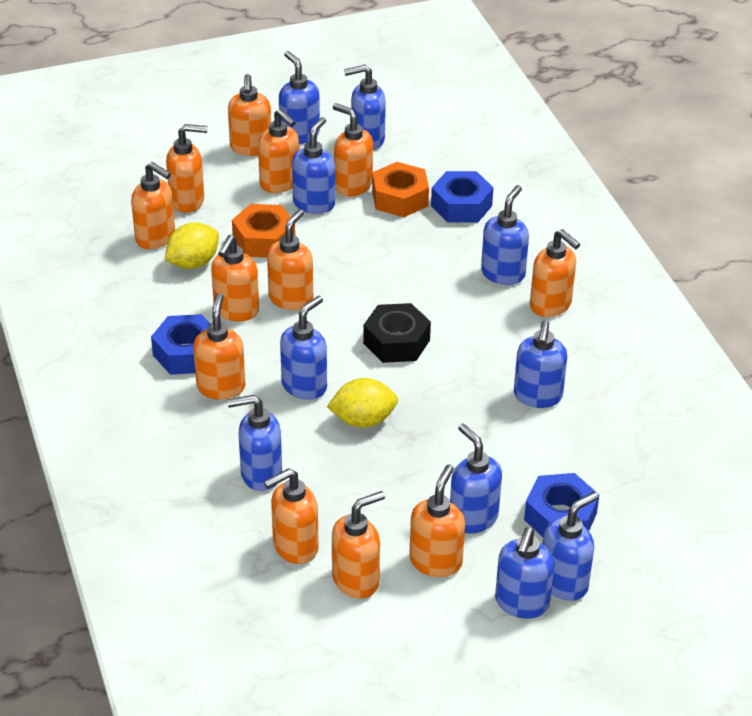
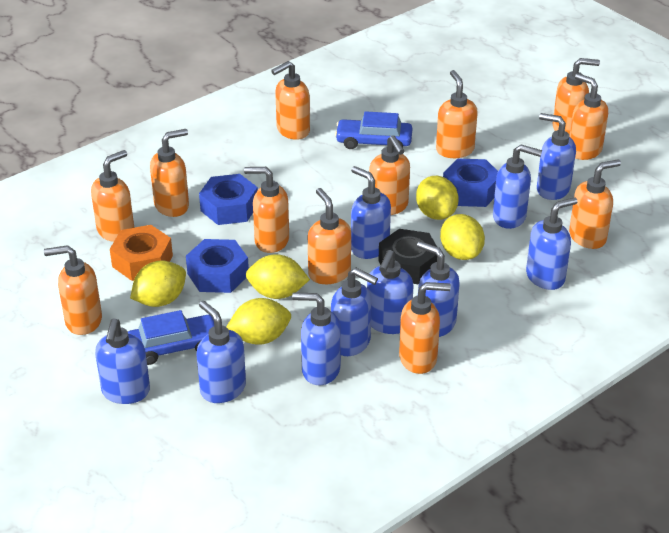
blue car: none = 0 -> [128,310,214,365] [335,111,412,149] = 2
orange nut: [232,204,295,258] [372,162,429,217] = 2 -> [110,225,173,281] = 1
yellow lemon: [165,222,219,269] [327,378,398,428] = 2 -> [130,260,186,307] [227,298,291,345] [246,254,310,299] [416,176,459,220] [440,214,485,260] = 5

